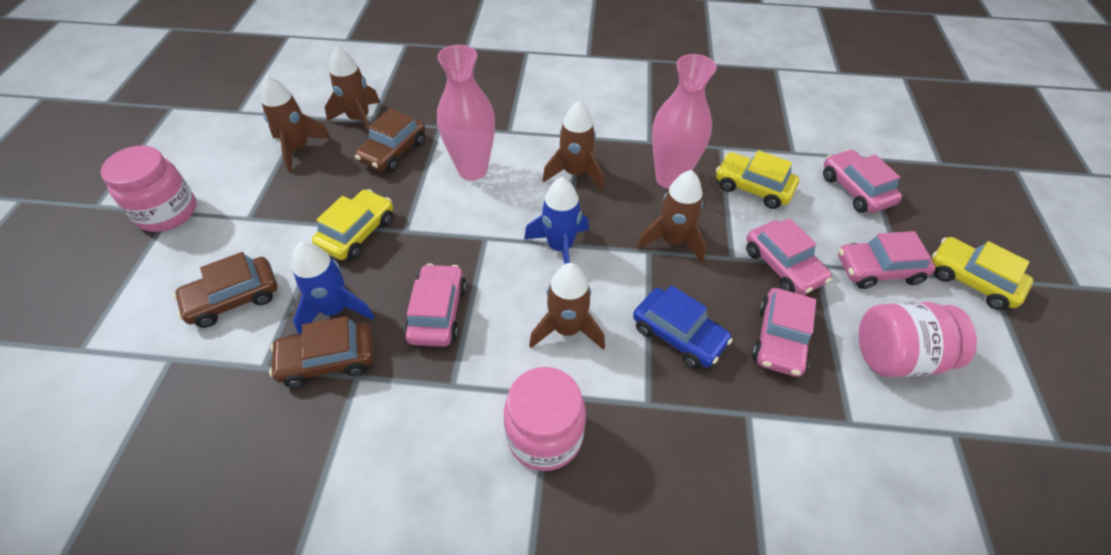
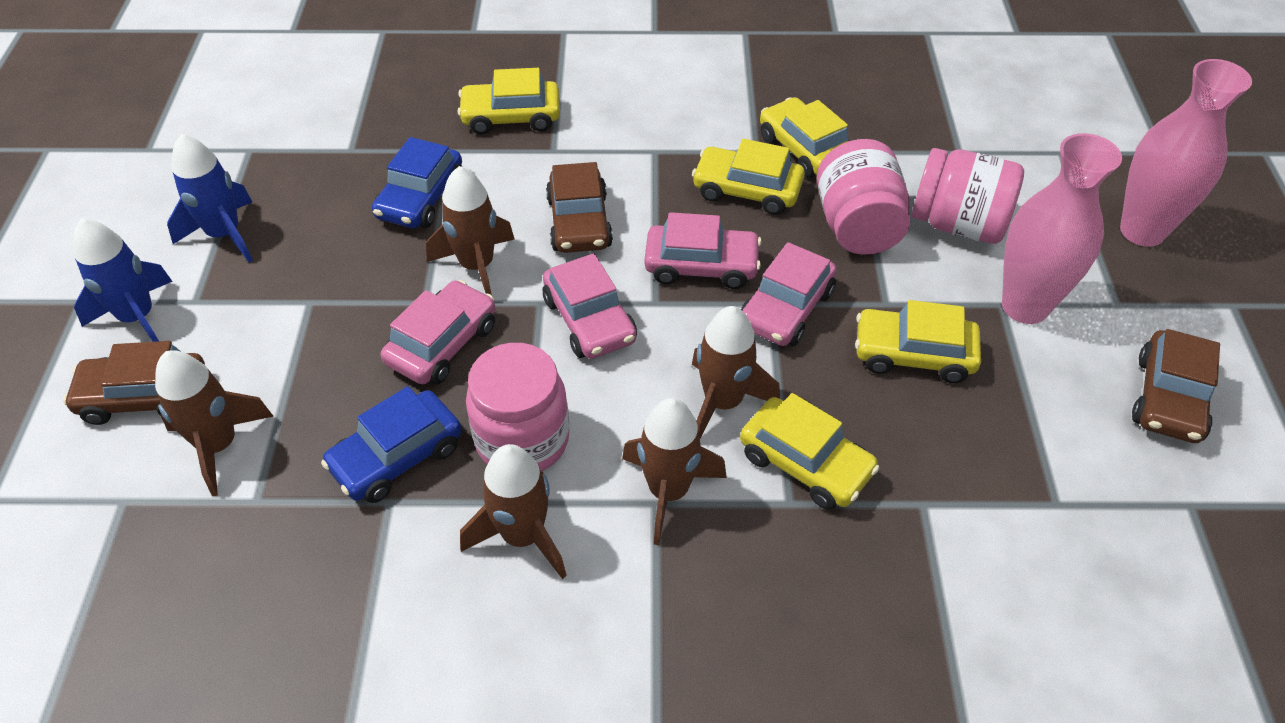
blue car: [633,285,733,369] = 1 -> [321,386,462,503] [372,137,462,228] = 2
pink car: [404,263,467,347] [746,218,832,295] [752,288,816,377] [823,149,902,213] [838,231,936,289] = 5 -> [381,280,495,385] [543,253,637,359] [644,212,762,289] [741,242,837,346] = 4
yellow car: [312,189,393,260] [716,150,799,209] [932,237,1033,310] = 3 -> [458,68,560,135] [692,139,805,215] [740,393,879,510] [760,97,849,178] [855,300,981,383] = 5

